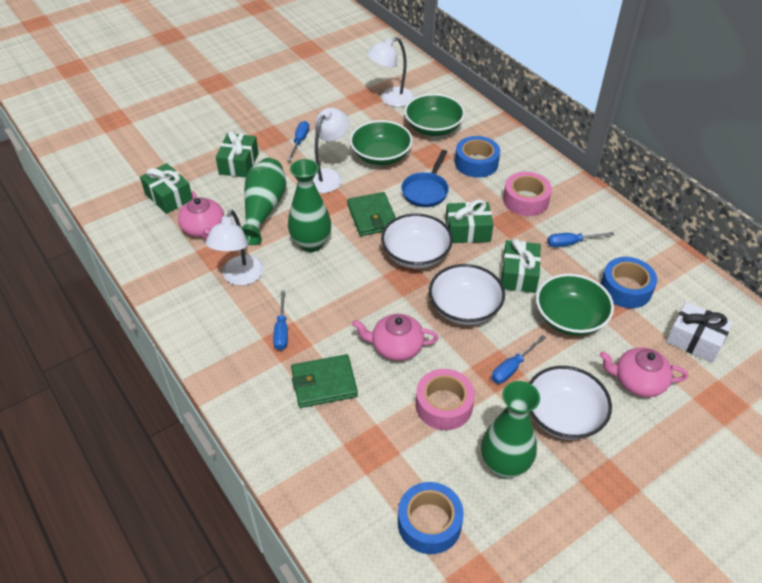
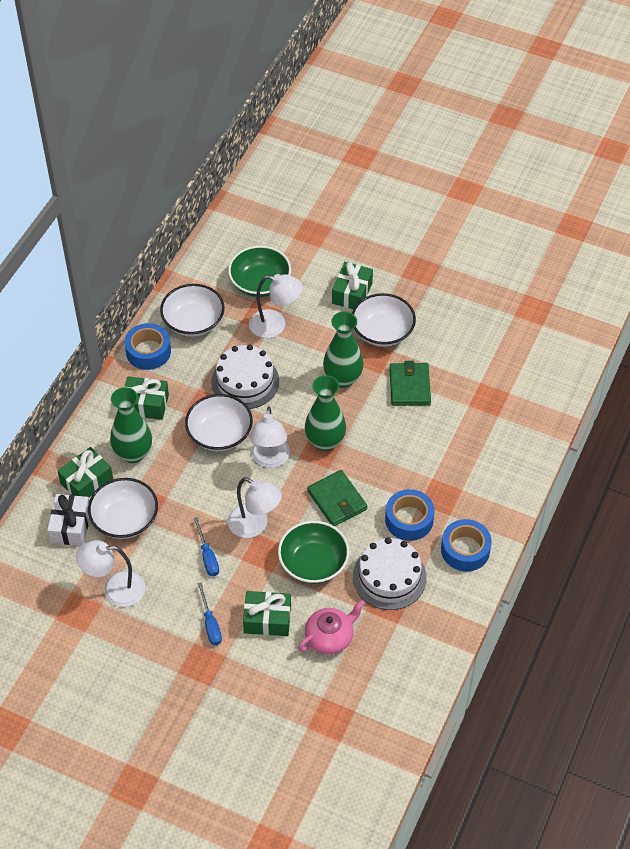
blue pan: [401,150,449,207] = 1 -> none = 0
blue screwdriver: [273,290,288,350] [287,121,309,161] [492,335,546,384] [547,232,614,247] = 4 -> [194,517,219,576] [198,582,222,645] = 2
green bowl: [350,120,413,165] [404,94,465,136] [536,274,614,336] = 3 -> [228,246,291,297] [278,521,349,584] = 2
pink tape: [416,369,475,430] [503,172,552,216] = 2 -> none = 0
pink teapot: [178,191,224,240] [352,314,439,361] [599,347,688,397] = 3 -> [298,600,365,654] = 1
white bowl: [381,214,453,269] [429,264,505,325] [529,366,612,440] = 3 -> [88,478,158,539] [160,284,225,337] [185,394,253,451] [352,293,416,347] = 4
white cake: none = 0 -> [211,345,279,409] [353,537,427,610] = 2
white lamp: [206,210,264,285] [313,108,350,193] [367,37,414,107] = 3 -> [76,540,145,607] [228,477,282,538] [249,274,302,338] [250,407,290,468] = 4

